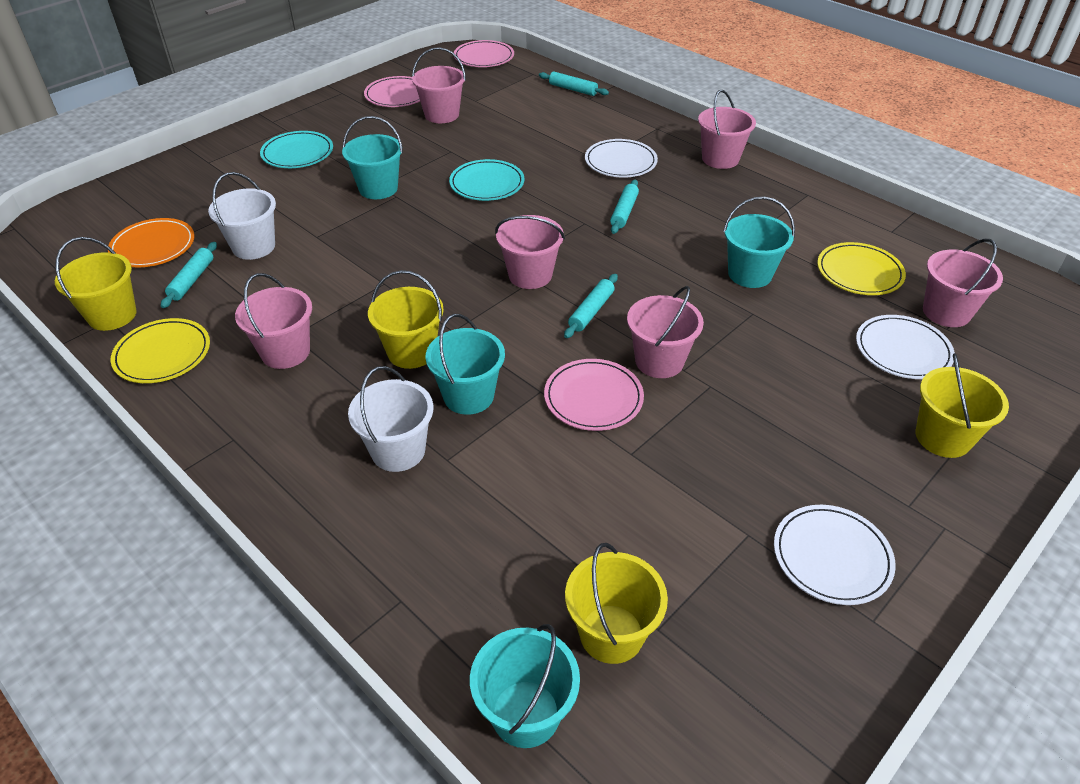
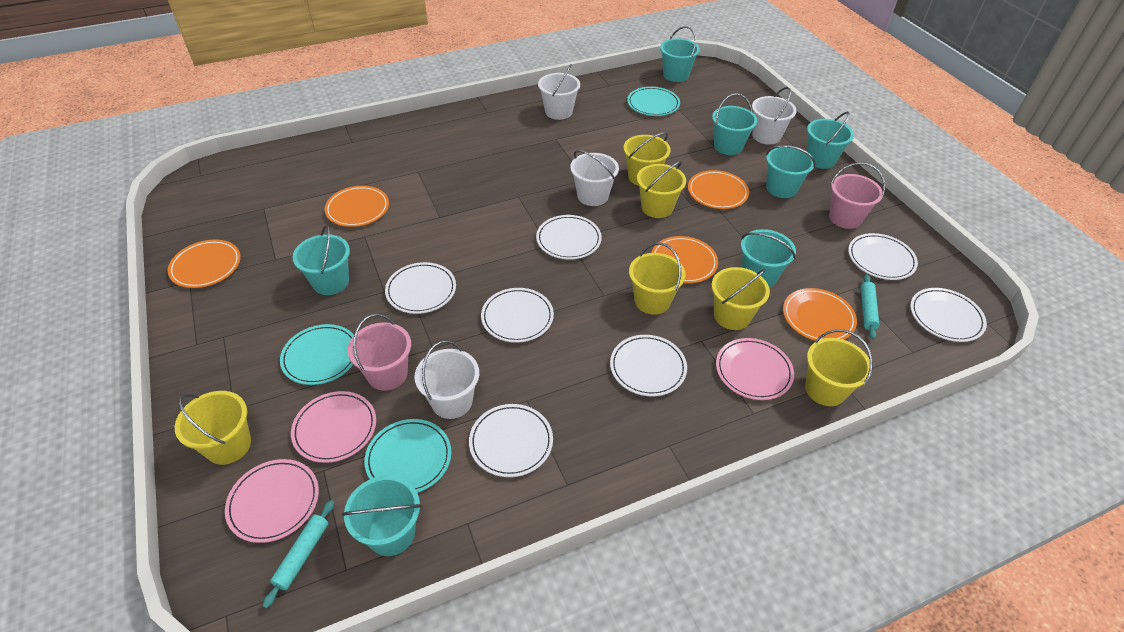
orange plate: [108,218,194,267] = 1 -> [168,240,241,288] [325,186,389,227] [651,236,718,283] [688,170,749,209] [783,288,857,341] = 5
pink bucket: [235,273,312,369] [412,47,466,123] [495,215,565,289] [627,286,704,378] [698,90,756,169] [923,239,1003,327] = 6 -> [348,314,411,391] [829,162,885,229] = 2
turquoise bucket: [342,116,403,199] [425,314,505,415] [470,624,580,748] [723,196,795,288] = 4 -> [292,225,350,295] [342,475,422,556] [660,26,700,82] [712,93,757,155] [741,229,796,288] [766,145,816,198] [806,112,854,169] = 7
turquoise plate: [260,131,333,168] [449,159,525,201] = 2 -> [280,324,354,385] [364,419,451,493] [627,87,680,116] = 3
turquoise rolling pin: [161,242,217,308] [539,72,609,96] [564,274,618,338] [610,180,639,234] = 4 -> [263,500,334,608] [860,274,879,339] = 2
white bucket: [208,172,276,260] [348,366,433,472] = 2 -> [414,340,479,419] [538,64,580,120] [570,150,619,206] [752,87,797,145] = 4
white plate: [585,139,658,177] [774,505,896,605] [856,315,955,379] = 3 -> [385,262,456,314] [469,404,553,477] [481,288,554,343] [536,215,602,260] [610,335,687,396] [848,233,918,280] [910,288,987,342] = 7
yellow bucket: [55,237,137,331] [368,270,444,369] [565,543,668,664] [916,353,1009,458] = 4 -> [175,391,251,465] [623,132,671,186] [629,243,685,315] [637,161,686,218] [712,267,770,330] [805,329,873,406] = 6
yellow plate: [111,318,210,383] [817,242,906,295] = 2 -> none = 0

